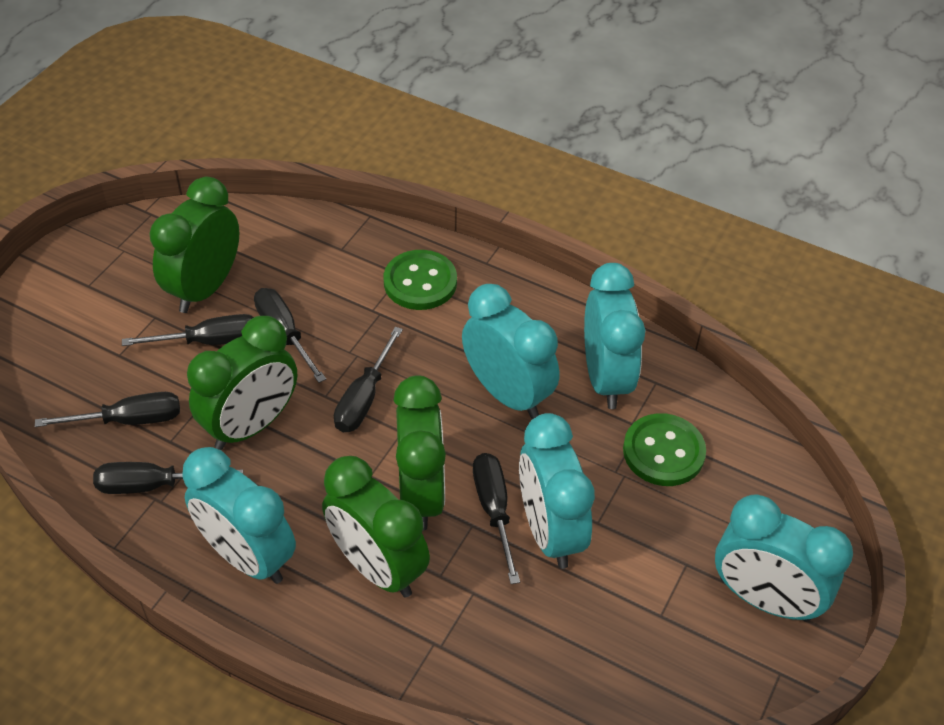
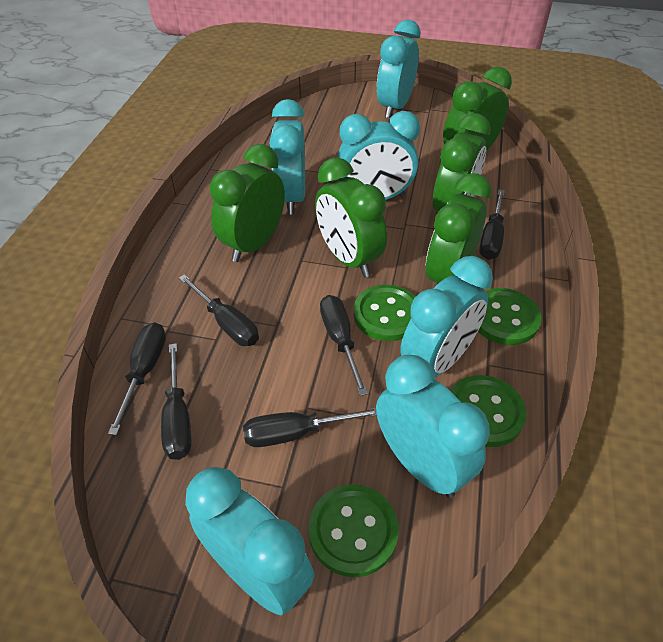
green button: [384,250,457,310] [623,413,706,486] = 2 -> [308,484,399,577] [353,284,416,341] [450,375,526,447] [478,288,542,345] = 4
green clock: [149,177,239,313] [187,316,297,450] [322,456,430,597] [393,375,446,531] = 4 -> [210,144,285,262] [315,157,387,277] [426,173,492,284] [433,113,491,212] [443,67,512,151] = 5
turquoise clock: [183,447,296,584] [462,284,560,419] [519,413,595,569] [584,263,645,409] [715,494,853,621] = 5 -> [185,467,314,616] [269,99,305,215] [338,111,420,200] [376,355,490,498] [377,20,420,118] [400,256,493,377] = 6

